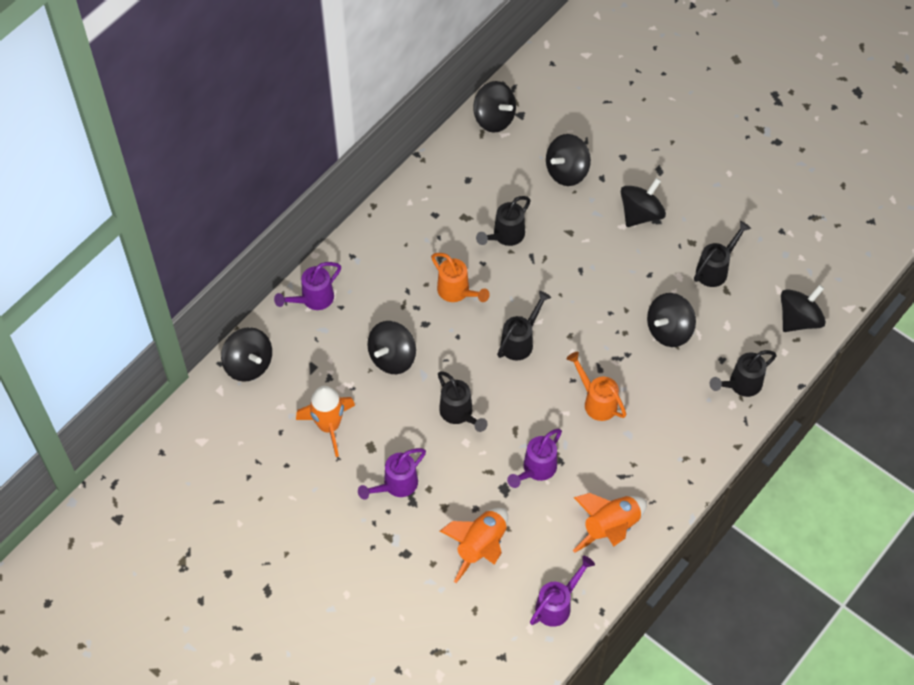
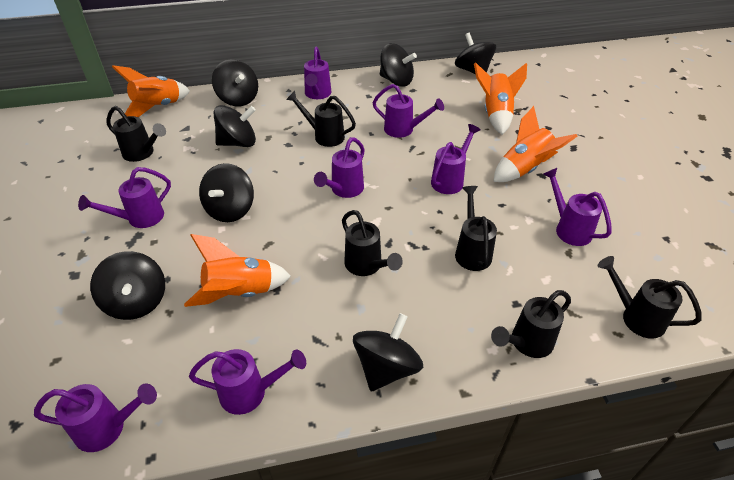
black watering can: [438,371,488,432] [476,196,531,246] [497,291,551,360] [694,221,751,287] [710,350,777,397] = 5 -> [107,106,166,162] [286,91,356,147] [342,210,403,276] [455,186,497,271] [491,290,571,358] [598,256,702,339] = 6
orange rocket: [296,386,355,457] [440,508,508,583] [573,493,647,553] = 3 -> [112,65,190,118] [184,234,291,307] [474,62,527,135] [493,106,578,182] = 4
orange watering can: [431,253,490,302] [566,352,626,421] = 2 -> none = 0
purple watering can: [274,262,341,310] [358,448,426,500] [507,429,562,488] [530,556,595,627] = 4 -> [34,383,157,452] [78,167,171,228] [189,349,306,415] [304,47,331,99] [314,137,365,198] [372,84,444,138] [431,124,481,194] [544,168,612,246] = 8

